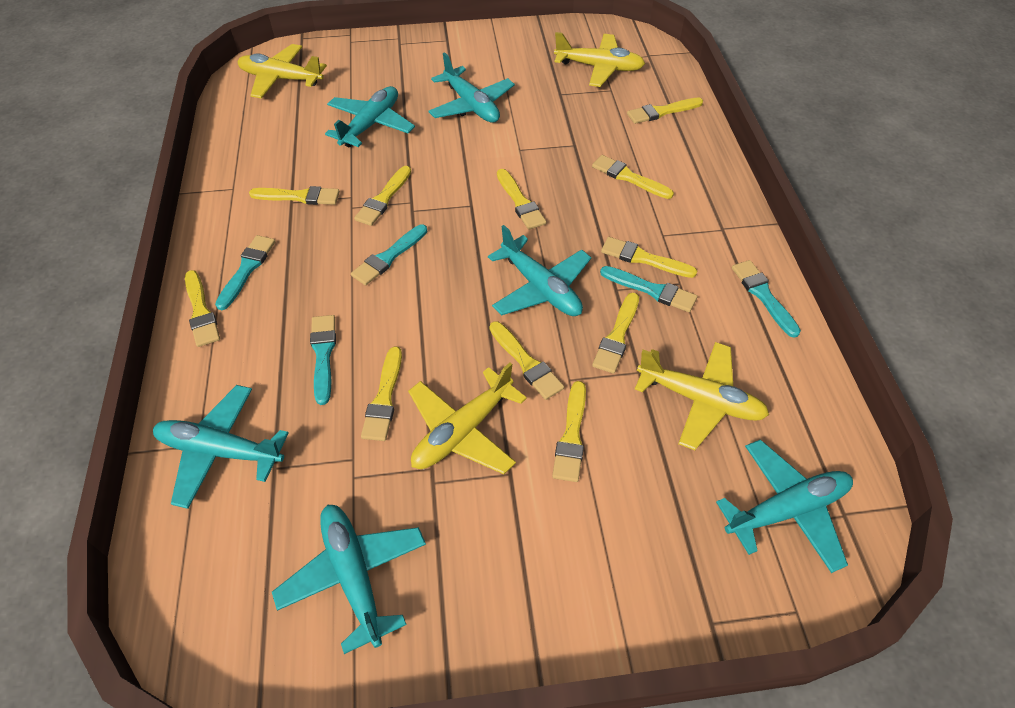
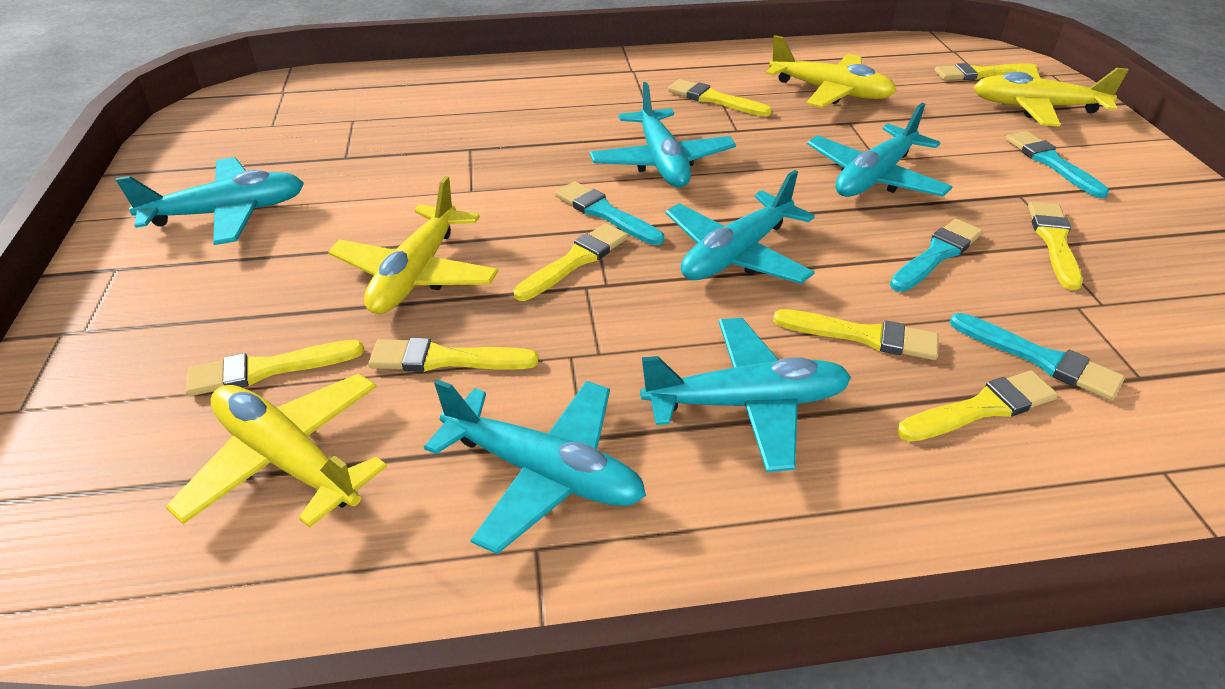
turquoise brush: [215,235,275,310] [310,315,336,405] [351,224,427,285] [600,266,697,312] [732,260,801,338] = 5 -> [555,181,664,245] [890,219,983,292] [950,313,1125,401] [1006,131,1109,198] = 4
yellow brush: [185,270,220,347] [249,186,340,205] [354,166,411,226] [361,346,402,441] [489,321,564,400] [497,169,546,230] [552,381,586,482] [592,155,674,199] [592,293,639,374] [601,237,697,278] [627,97,703,124] = 11 -> [186,340,364,396] [368,338,539,372] [513,223,628,301] [668,79,772,117] [773,309,939,360] [897,371,1058,442] [935,63,1038,80] [1028,202,1082,290] = 8

